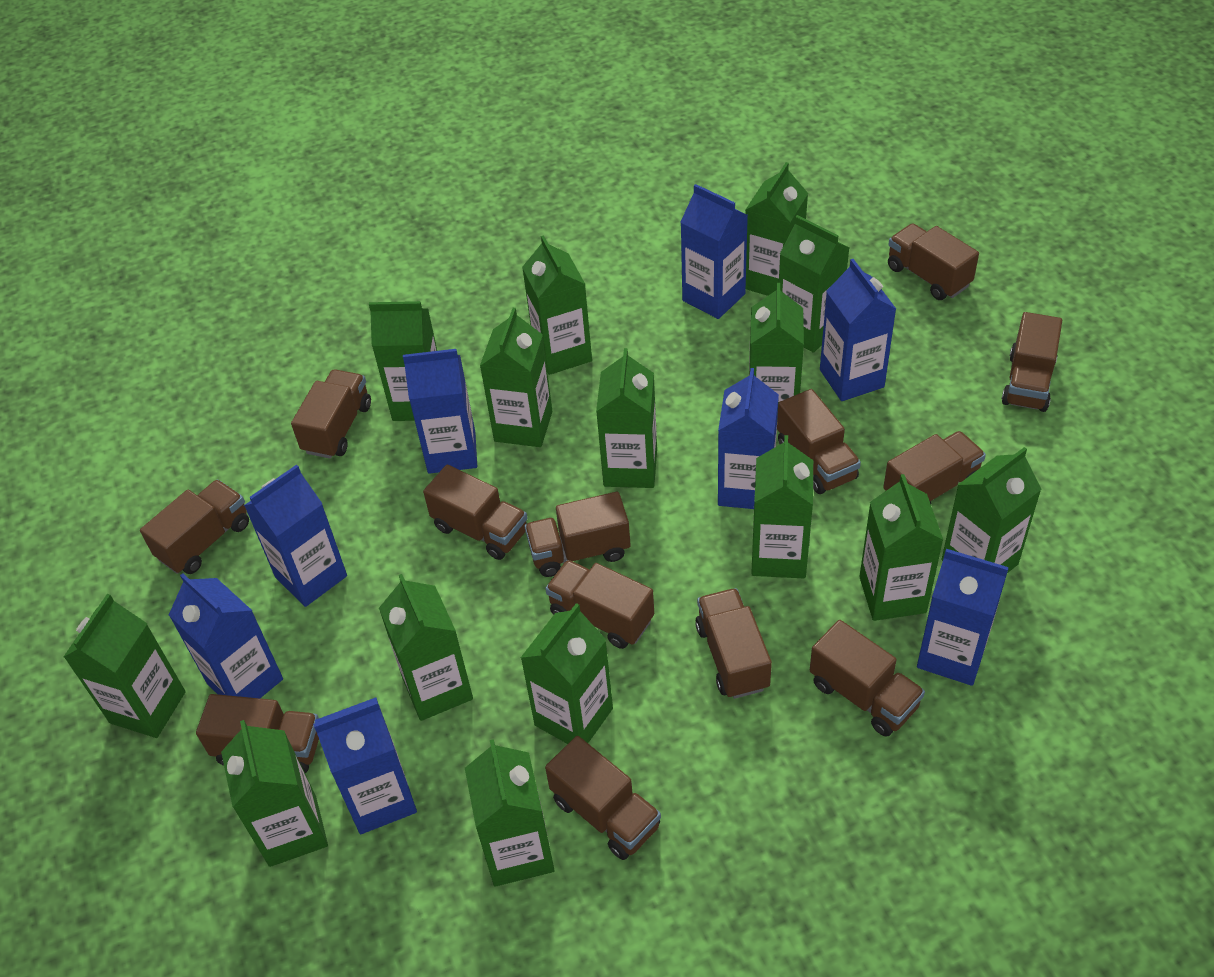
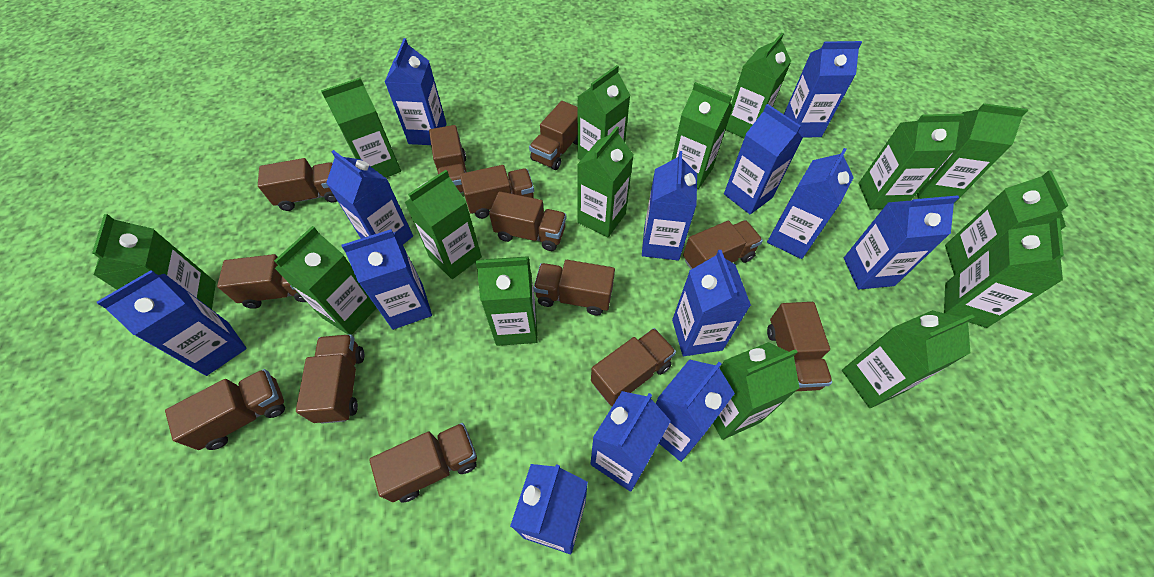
blue carton: [169,573,283,698] [244,465,347,607] [313,697,417,834] [403,349,477,474] [680,184,748,319] [718,368,779,509] [820,259,896,401] [917,549,1009,686] = 8 -> [97,270,247,376] [326,150,413,245] [341,229,432,330] [385,38,447,145] [510,464,588,554] [590,391,671,492] [642,151,697,261] [656,359,735,462] [672,250,751,356] [724,104,803,215] [767,148,854,259] [784,41,862,138] [844,195,959,290] = 13

